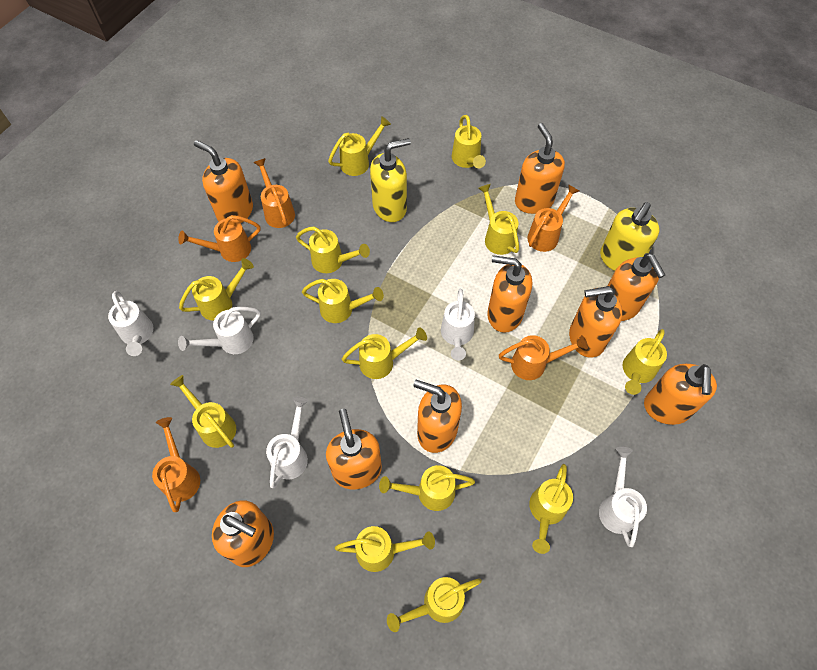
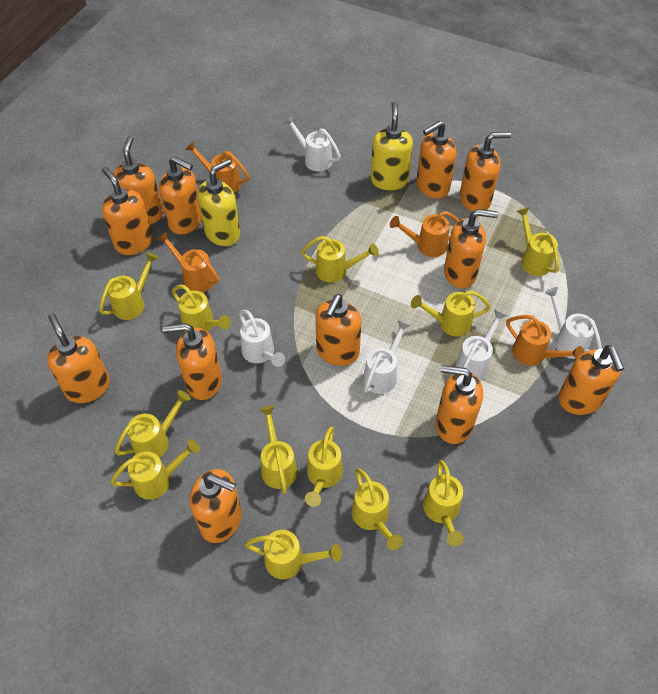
orange soap dispenser: [194,140,253,223] [212,500,274,567] [326,408,382,489] [413,380,462,453] [487,255,532,333] [515,123,565,214] [569,286,622,358] [608,253,665,321] [644,364,717,425] = 9 -> [47,313,110,403] [102,167,153,255] [113,136,163,224] [159,156,202,234] [162,323,222,400] [190,469,242,543] [315,294,361,366] [416,121,456,199] [436,365,483,444] [444,209,498,288] [460,132,511,211] [558,345,624,415] = 12
orange watering can: [152,417,200,512] [178,215,260,262] [253,158,295,228] [499,335,588,380] [527,184,579,252] = 5 -> [157,231,219,292] [185,141,249,193] [390,211,460,257] [506,315,584,366] = 4
yellow watering can: [170,375,236,448] [179,258,254,321] [296,227,370,273] [302,279,384,323] [328,116,391,176] [335,526,435,572] [342,327,427,379] [379,465,475,511] [387,577,482,632] [452,115,486,168] [478,184,519,255] [529,464,573,554] [623,329,667,395] = 13 -> [99,252,159,320] [110,439,200,500] [115,390,191,458] [172,285,231,332] [244,530,342,579] [260,406,297,494] [301,236,379,282] [305,427,343,507] [352,469,403,550] [411,290,491,337] [423,460,464,546] [517,207,559,276] = 12

